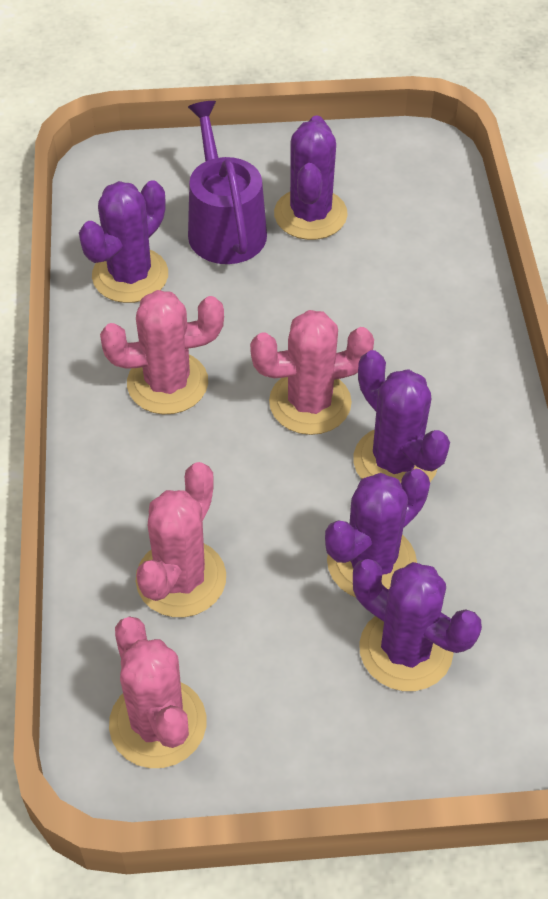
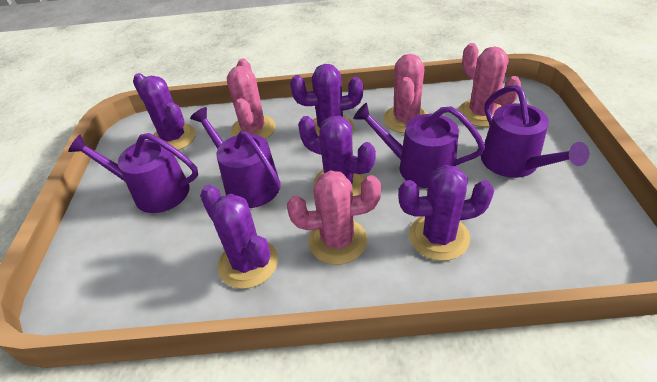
purple watering can: [188,101,267,264] = 1 -> [68,133,198,213] [190,107,281,208] [353,103,485,188] [481,85,589,178] = 4

